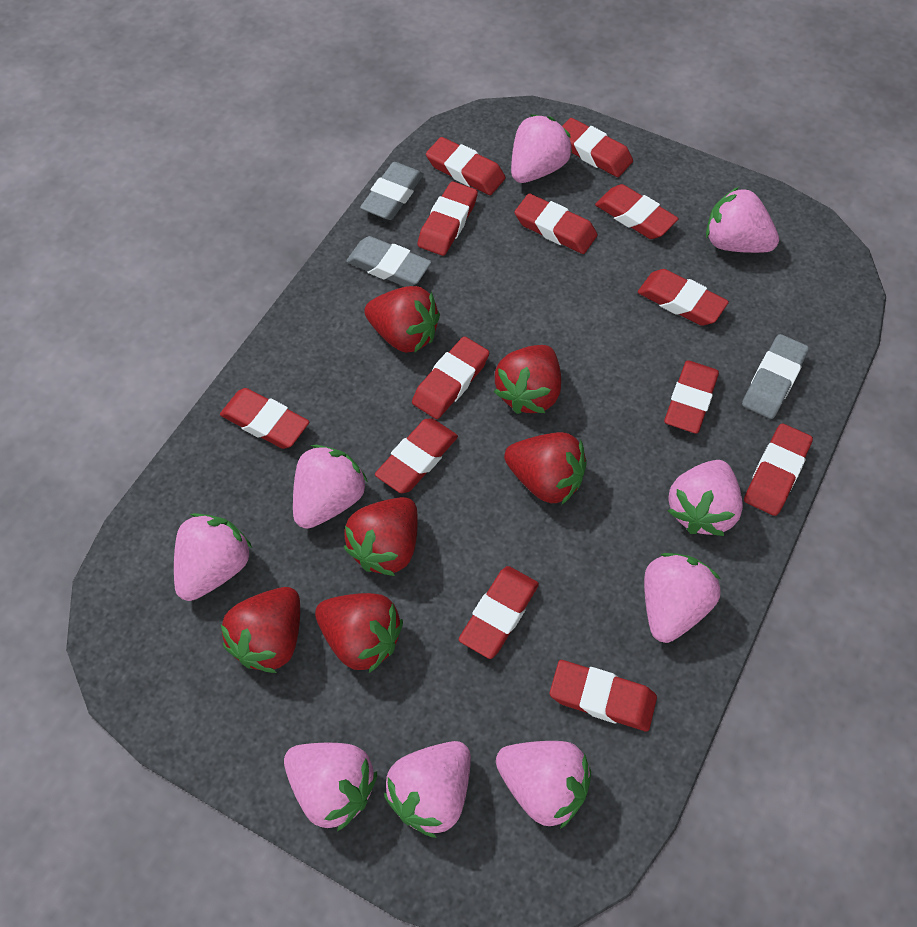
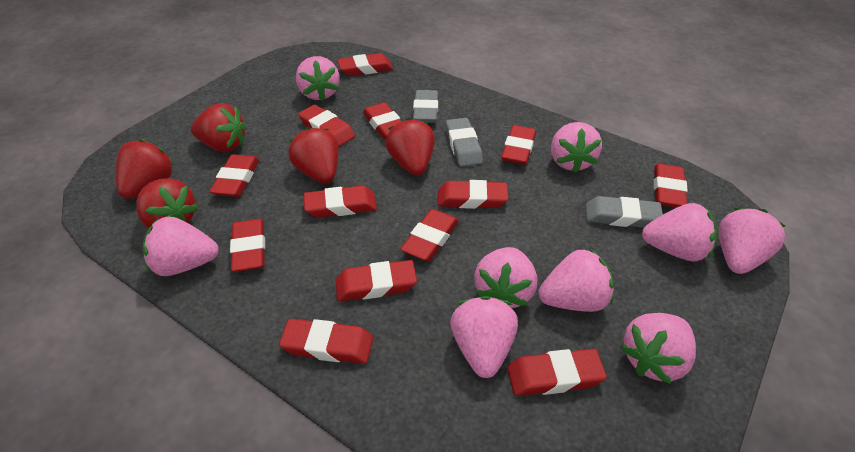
red strawberry: [221,587,300,673] [315,593,403,673] [344,497,418,576] [364,286,440,353] [494,345,561,414] [504,432,587,505] = 6 -> [116,139,175,199] [136,178,198,228] [190,103,246,152] [288,127,339,184] [385,118,435,175] = 5

